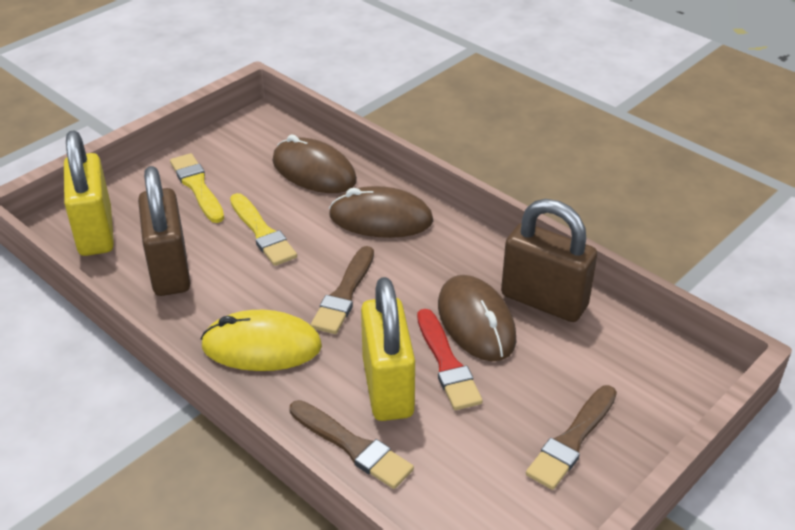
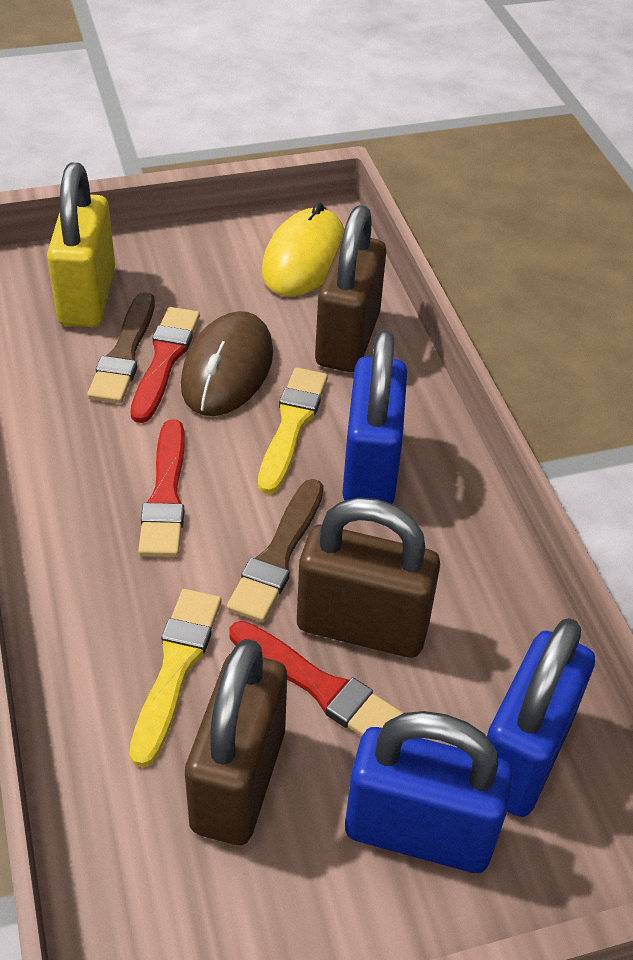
blue padlock: none = 0 -> [342,330,407,504] [345,711,513,873] [487,618,595,817] = 3
brown brush: [289,400,414,489] [311,246,374,334] [526,385,617,490] = 3 -> [87,292,155,403] [227,479,324,622] = 2
brown mouse: [272,135,357,193] [329,186,433,238] [438,275,516,361] = 3 -> [181,311,273,416] = 1
brown padlock: [138,166,190,296] [501,199,597,322] = 2 -> [185,639,287,845] [297,498,440,658] [315,205,386,372] = 3
red brush: [417,309,483,410] = 1 -> [131,307,200,423] [138,420,185,557] [230,621,403,736] = 3
yellow padlock: [64,131,114,256] [361,277,415,421] = 2 -> [47,163,115,327] = 1

